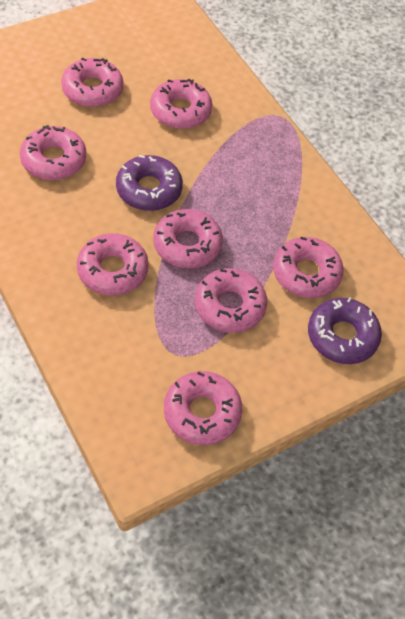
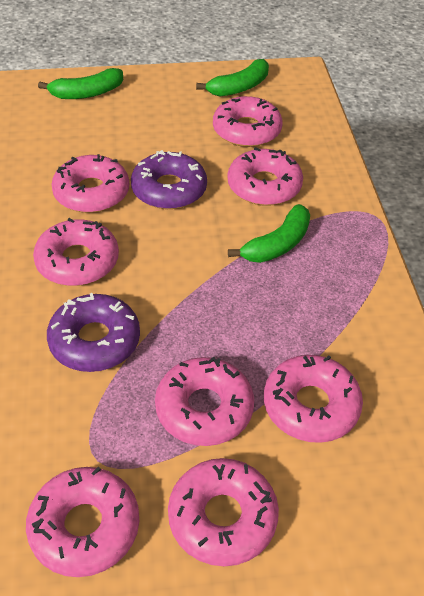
green banana: none = 0 -> [38,68,123,99] [196,59,269,97] [228,204,310,263] = 3

